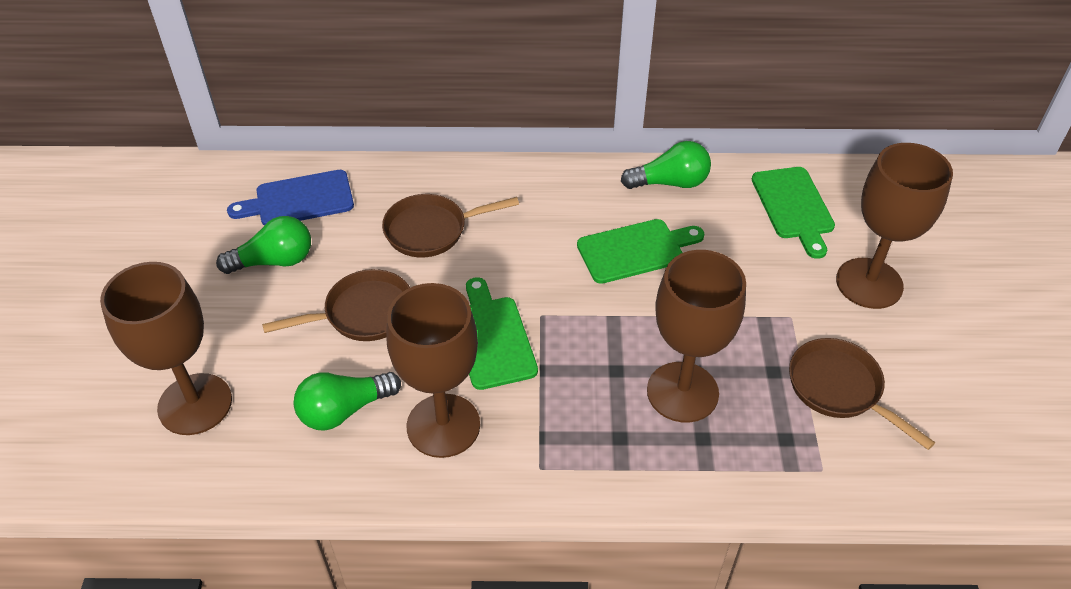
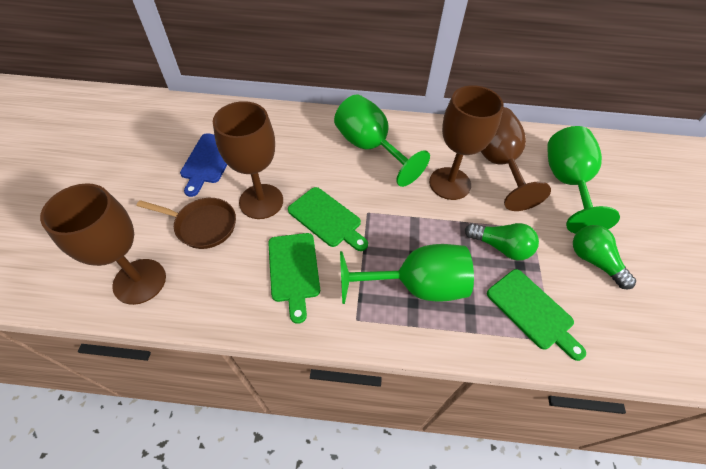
brown pan: [262,269,410,341] [382,194,519,257] [789,338,935,450] = 3 -> [137,198,236,249] = 1
green goblet: none = 0 -> [334,95,430,187] [340,244,474,304] [547,126,620,234] = 3
green light bulb: [216,216,311,274] [294,372,401,431] [621,141,711,189] = 3 -> [465,223,539,260] [573,225,636,290] = 2

